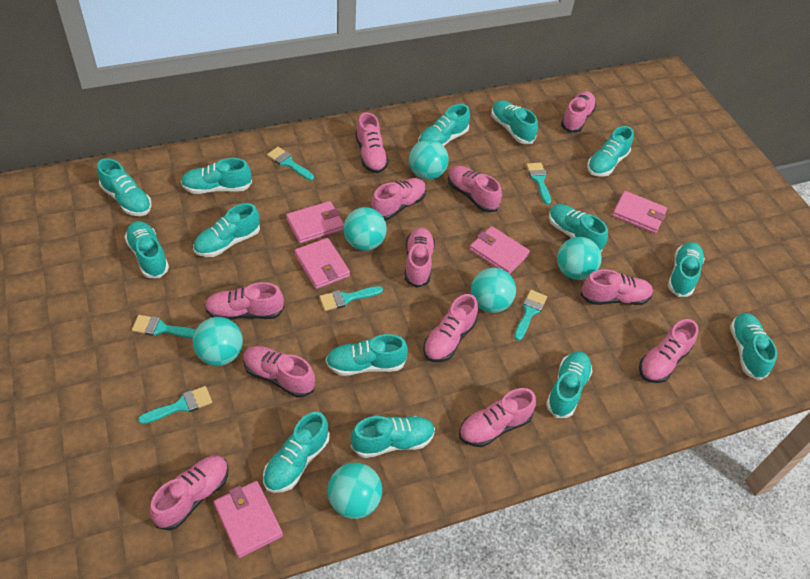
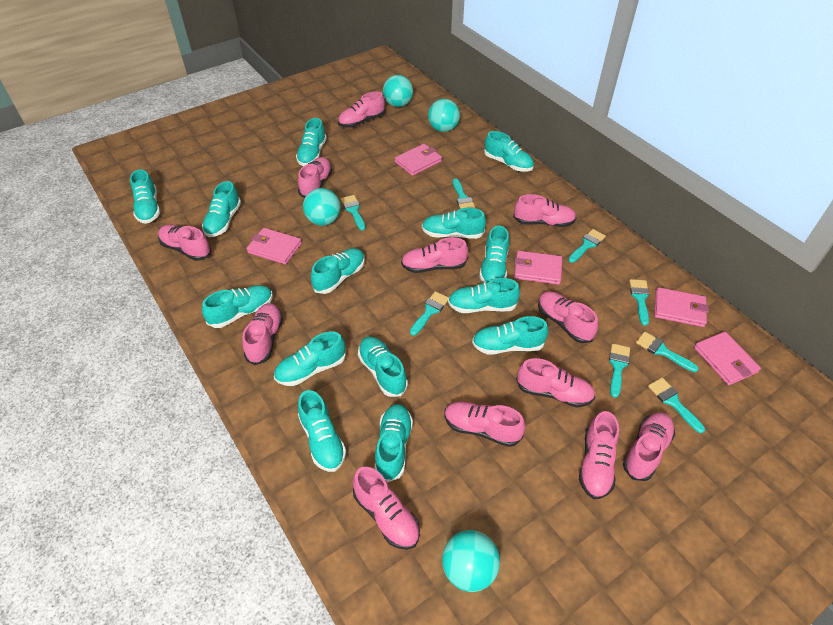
turquoise ball: [193,317,243,366] [327,463,382,519] [343,207,387,251] [409,139,449,180] [471,268,516,313] [557,237,602,280] = 6 -> [303,188,340,226] [383,75,413,107] [428,99,460,132] [442,530,500,592] = 4
turquoise brush: [132,315,196,338] [138,386,212,424] [267,147,314,180] [319,286,383,311] [514,290,547,341] [526,163,551,204] = 6 -> [341,195,365,230] [410,291,449,336] [453,178,476,209] [568,229,606,263] [609,343,630,398] [629,279,650,326] [636,332,699,372] [648,378,705,433] = 8

